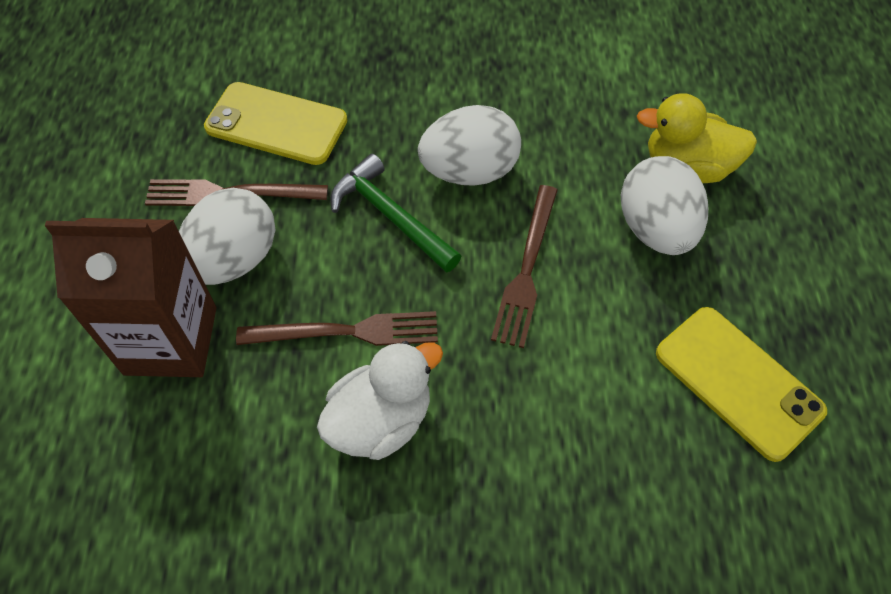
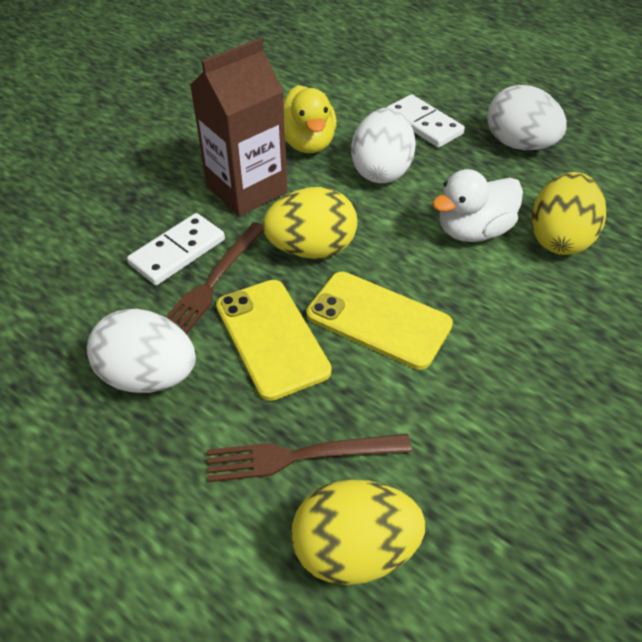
brown fork: [145,179,328,206] [236,311,438,346] [491,185,558,348] = 3 -> [166,222,264,334] [207,434,412,482] = 2
green hammer: [330,154,461,273] = 1 -> none = 0
white domino: none = 0 -> [127,213,225,285] [386,94,465,148] = 2
yellow egg: none = 0 -> [263,187,357,259] [292,480,425,585] [531,172,606,255] = 3

